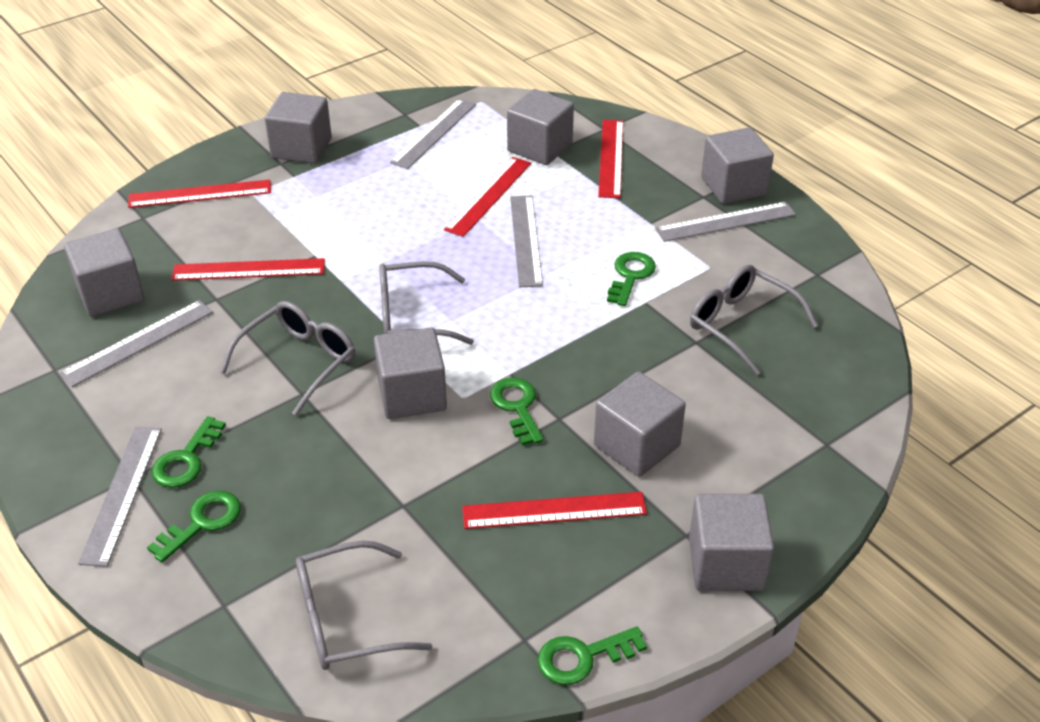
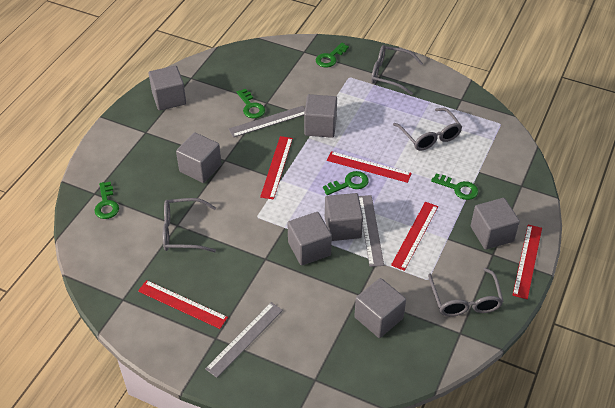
grey ruler: [59,300,213,387] [78,427,162,567] [390,99,476,169] [510,196,543,287] [655,202,796,242] = 5 -> [205,302,283,378] [229,106,305,137] [359,195,384,267] = 3

